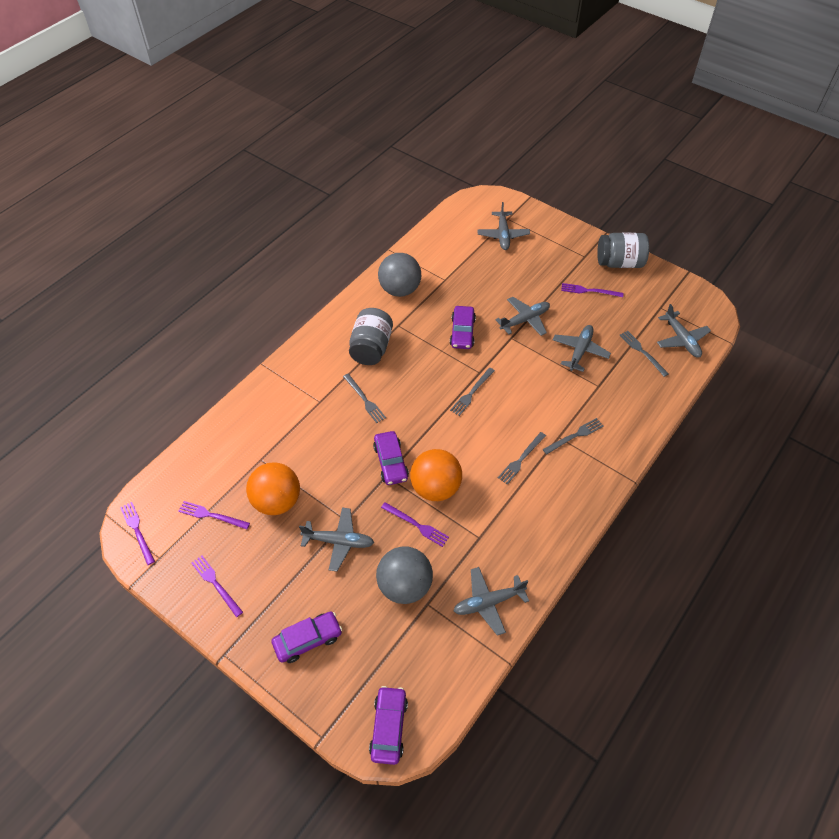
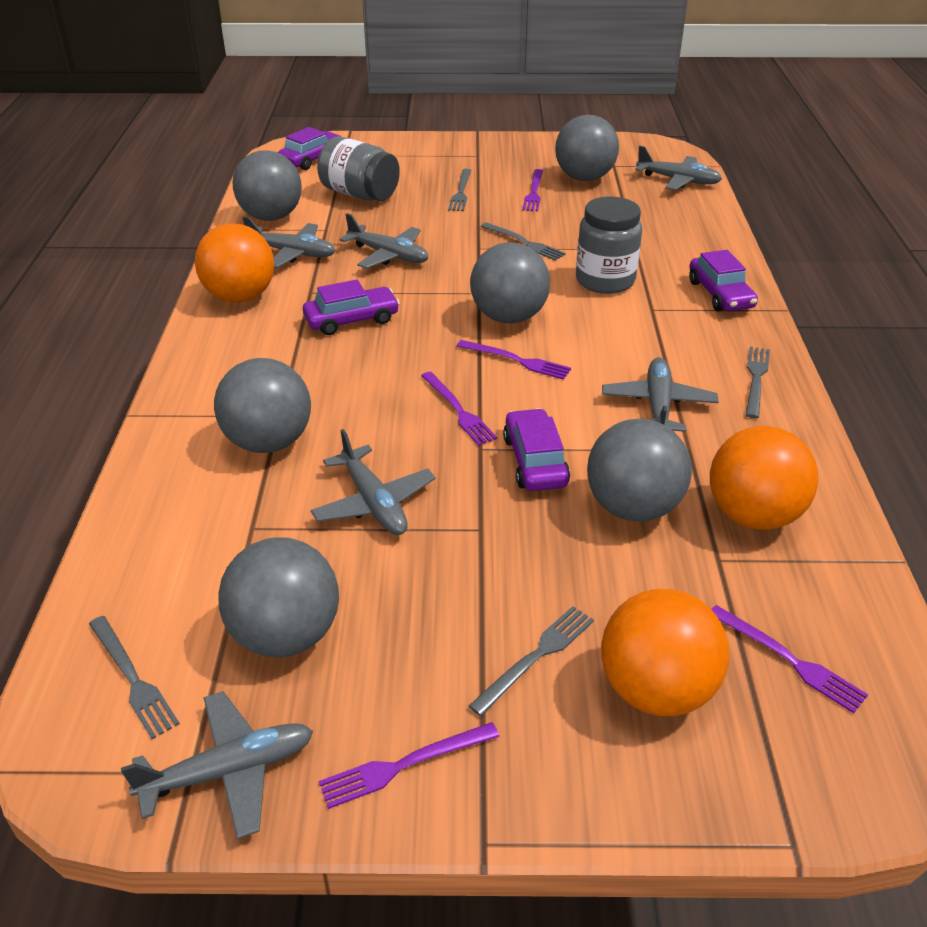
grey ball: [376,546,433,604] [378,253,421,297] = 2 -> [214,358,311,453] [218,538,339,657] [232,150,302,221] [470,242,550,324] [555,115,619,181] [587,418,692,522] = 6
orange ball: [246,462,300,515] [410,449,462,501] = 2 -> [195,223,274,303] [601,589,730,716] [710,426,818,530] = 3

